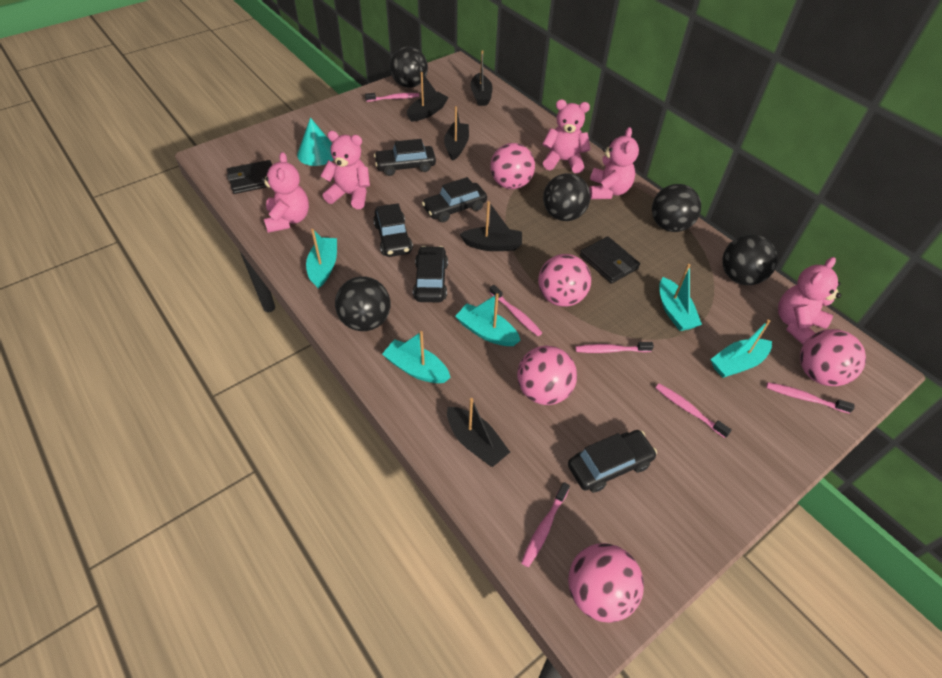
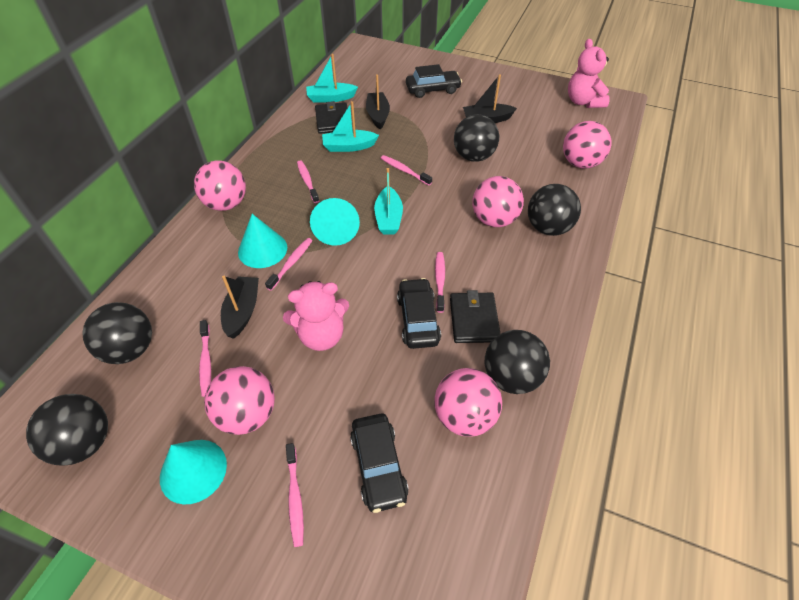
black boat: [407,72,449,122] [444,106,469,161] [447,398,510,467] [460,201,522,251] [470,50,493,106] = 5 -> [221,276,259,339] [366,74,390,130] [463,74,517,123] = 3
black car: [373,203,413,257] [374,139,436,176] [413,246,448,302] [422,177,487,222] [568,430,657,493] = 5 -> [350,414,409,513] [397,278,441,349] [406,64,462,98] = 3
pink teddy bear: [261,152,309,233] [321,131,370,209] [542,100,591,173] [589,127,639,199] [778,257,841,344] = 5 -> [283,281,349,351] [568,39,609,108] = 2
turquoise boat: [306,229,337,288] [382,331,451,383] [455,293,521,346] [660,264,702,331] [710,320,772,378] = 5 -> [306,54,358,103] [322,101,379,152] [374,168,403,235] = 3
turquoise cone: [297,118,334,166] = 1 -> [160,440,227,505] [238,214,287,268] [310,198,360,246] = 3

